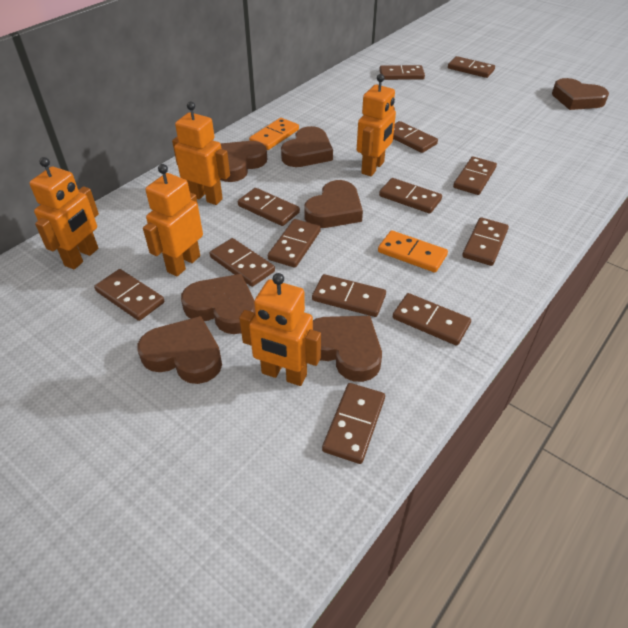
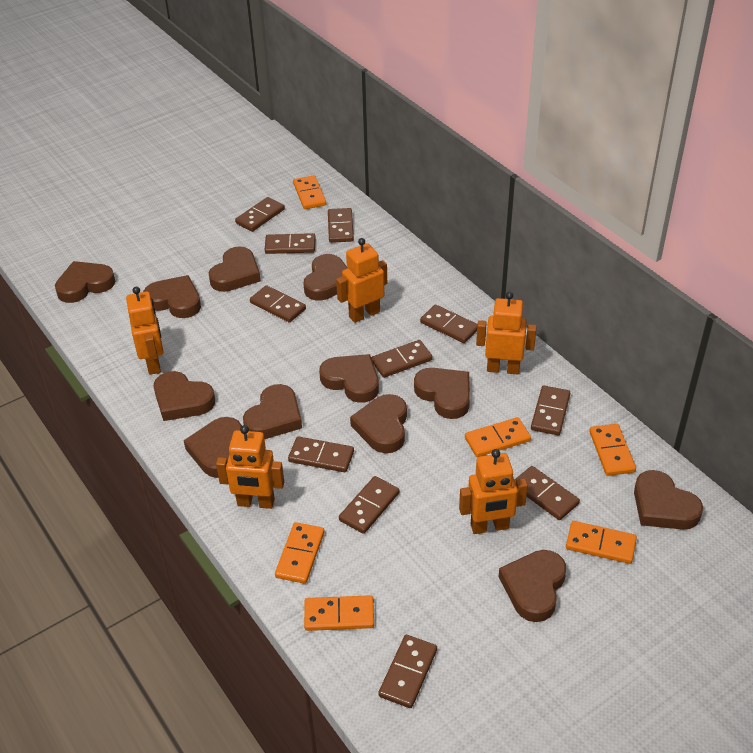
brown domino: [94,269,164,321] [210,238,275,287] [238,188,300,226] [268,219,321,268] [312,274,386,317] [322,383,385,464] [379,65,425,80] [379,178,442,213] [393,121,438,153] [393,293,471,346] [448,56,495,78] [453,156,497,195] [462,217,509,266] = 13 -> [235,197,285,232] [250,285,306,323] [265,233,316,254] [288,436,354,472] [328,208,354,243] [339,476,399,534] [371,340,433,378] [378,635,437,708] [420,305,477,343] [515,466,580,520] [531,385,570,435] = 11
brown heart: [137,316,222,384] [181,274,256,334] [220,141,267,182] [281,126,333,167] [304,180,363,228] [313,316,382,382] [552,78,609,110] = 7 -> [55,261,115,303] [143,275,201,318] [154,371,215,421] [184,417,242,478] [209,246,261,292] [243,384,302,439] [303,254,348,301] [319,354,379,403] [350,394,407,453] [414,368,470,419] [499,550,566,622] [634,470,703,530] = 12
orange domino: [249,118,299,150] [378,230,448,272] = 2 -> [275,522,325,584] [293,175,326,209] [304,595,374,631] [465,417,531,457] [566,521,637,564] [589,424,636,476] = 6

